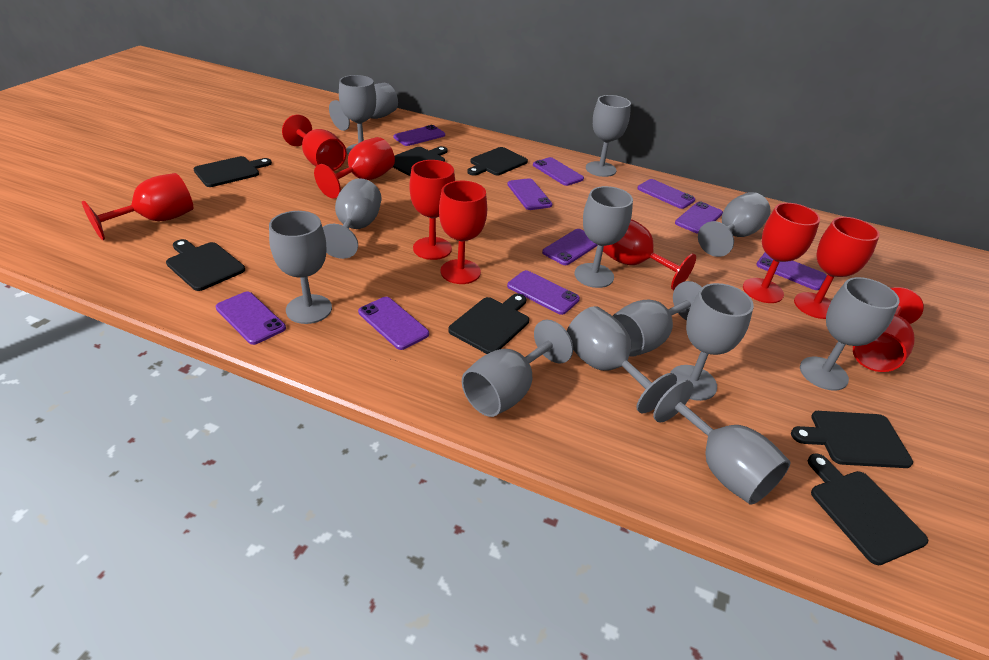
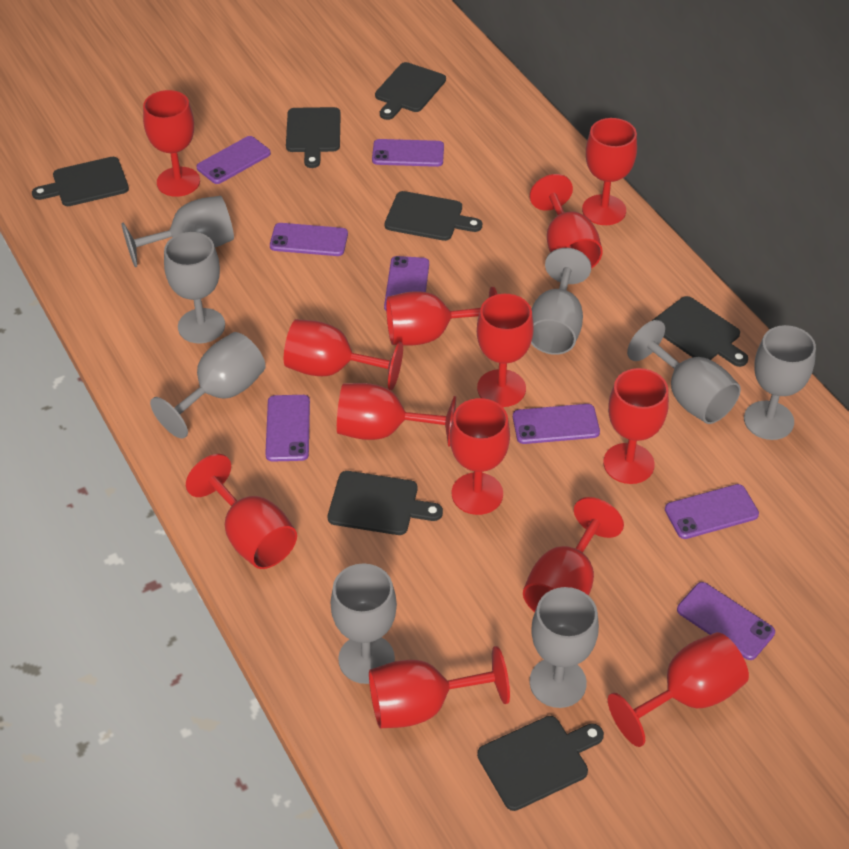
grey goblet: [269,211,332,324] [323,178,382,259] [329,83,398,131] [339,75,376,155] [462,320,573,417] [567,306,677,414] [575,186,633,288] [586,95,631,177] [613,281,702,357] [653,380,791,505] [670,283,754,401] [698,192,771,257] [800,277,900,391] = 13 -> [121,196,234,267] [150,332,266,439] [164,232,225,344] [331,563,397,684] [529,587,599,708] [531,248,591,355] [627,320,741,424] [744,325,816,440] = 8
purple phone: [216,292,286,345] [358,297,429,350] [393,125,445,146] [507,178,553,210] [507,270,580,315] [533,157,584,186] [542,229,598,265] [637,179,695,209] [675,202,723,234] [756,252,827,290] = 10 -> [196,136,271,184] [265,395,310,462] [270,223,348,256] [372,139,444,167] [384,256,429,311] [513,404,600,444] [665,484,759,539] [677,582,775,660] = 8
red goblet: [82,173,193,240] [282,115,347,171] [314,137,395,198] [409,160,455,260] [439,181,487,284] [603,219,696,290] [743,203,820,303] [794,217,880,319] [853,287,924,372] = 9 -> [143,90,200,197] [186,454,297,569] [284,319,403,391] [337,383,456,447] [369,646,510,728] [386,287,497,346] [450,398,510,515] [477,294,534,407] [523,497,624,612] [530,174,603,269] [582,118,637,225] [603,368,669,484] [608,632,749,747] = 13

